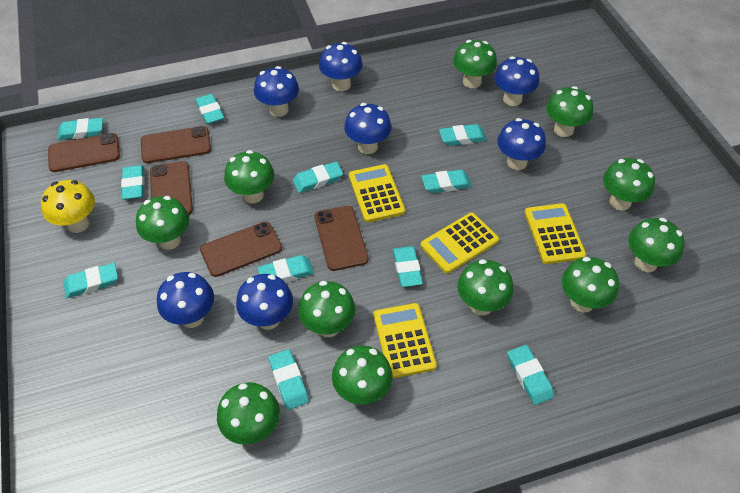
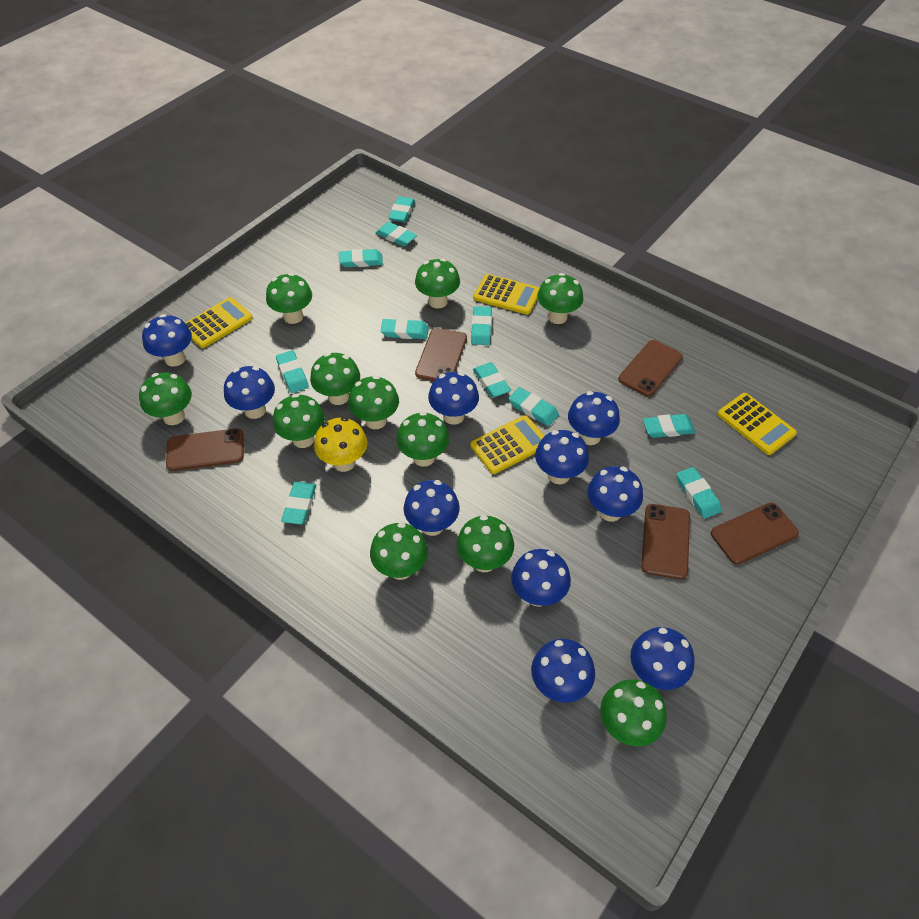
blue mushroom: [157,272,214,328] [236,274,293,330] [254,66,299,117] [319,42,363,91] [344,103,391,154] [494,56,539,106] [497,118,546,170] = 7 -> [142,314,192,367] [224,366,275,419] [404,480,460,536] [428,372,479,425] [511,549,571,607] [531,639,595,703] [535,430,589,484] [568,391,620,445] [587,466,643,522] [630,627,695,690] = 10

